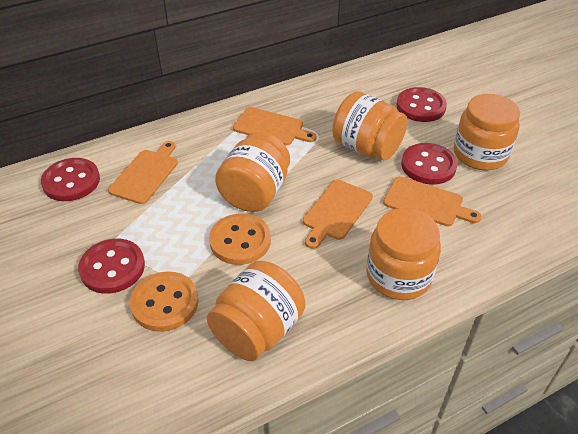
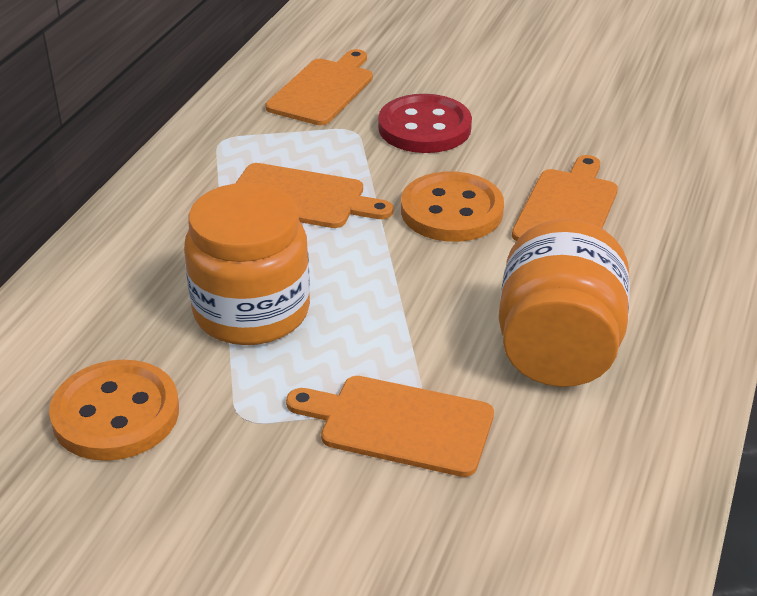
orange jar: [207,261,306,361] [215,132,290,212] [332,91,408,160] [366,208,441,300] [454,94,520,171] = 5 -> [184,183,310,345] [499,219,630,387] = 2
red button: [41,158,100,201] [78,239,145,294] [396,87,447,122] [401,143,457,185] = 4 -> [378,94,472,153] = 1

